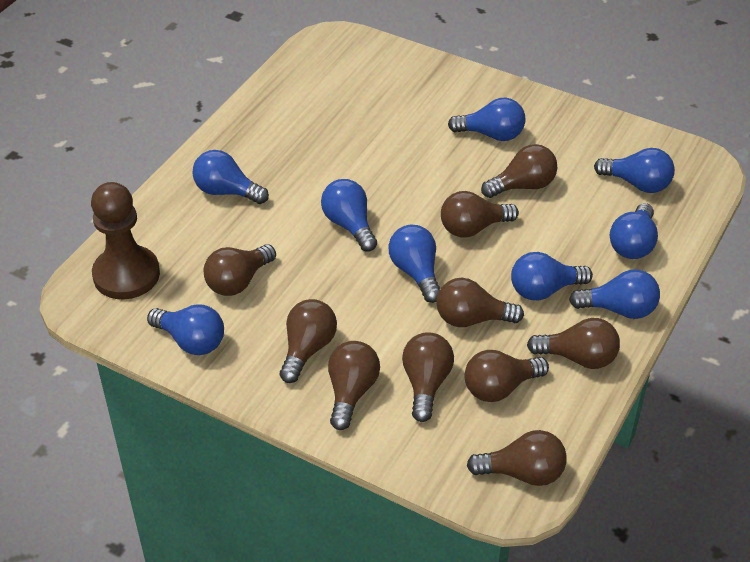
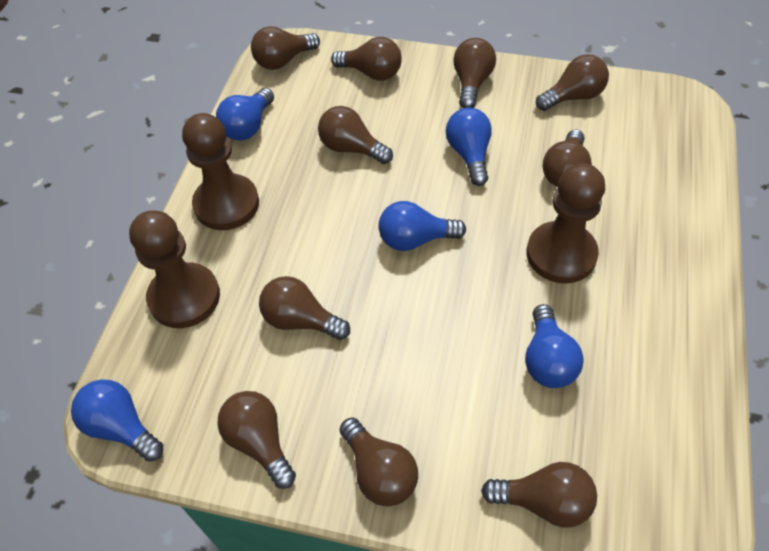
blue light bulb: [147,304,224,355] [192,150,269,204] [321,179,377,252] [389,224,440,303] [448,98,525,141] [511,252,593,300] [569,269,660,319] [594,148,675,193] [610,203,658,259] = 9 -> [71,379,163,462] [216,88,274,141] [378,201,466,251] [446,108,492,186] [525,304,584,388] = 5
brown pawn: [91,182,160,299] = 1 -> [129,210,220,328] [182,113,259,230] [527,163,605,284] = 3

